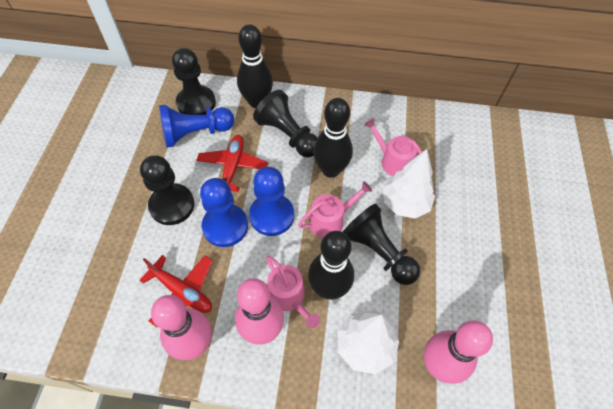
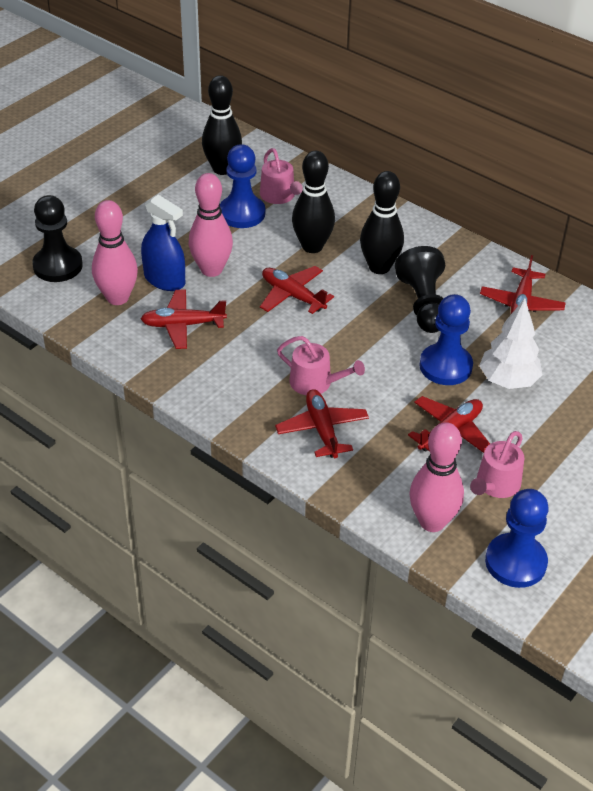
black pawn: [140,156,195,225] [172,48,216,115] [253,90,317,157] [343,203,420,285] = 4 -> [32,195,83,282] [395,246,445,333] = 2
blue spray bottle: none = 0 -> [141,195,185,291] = 1
red plane: [139,255,213,327] [196,135,268,192] = 2 -> [141,290,227,349] [260,266,334,314] [275,389,369,458] [408,396,490,453] [480,255,565,314] = 5
white tree: [337,311,399,374] [383,149,435,219] = 2 -> [479,298,543,389] = 1

